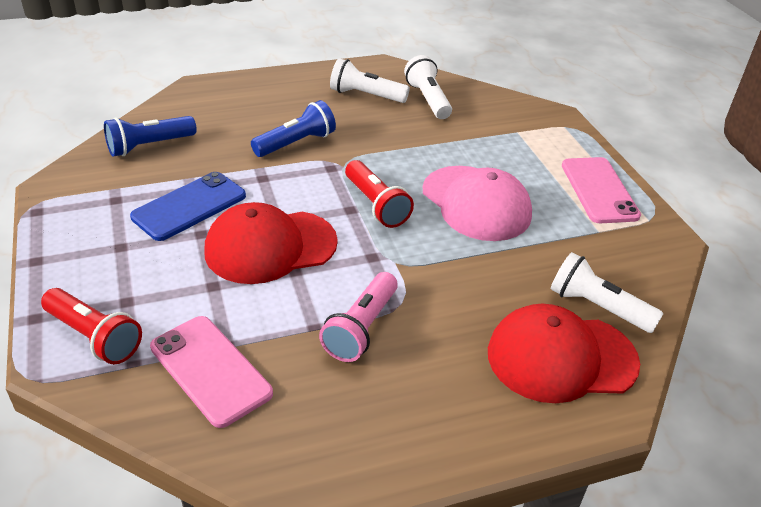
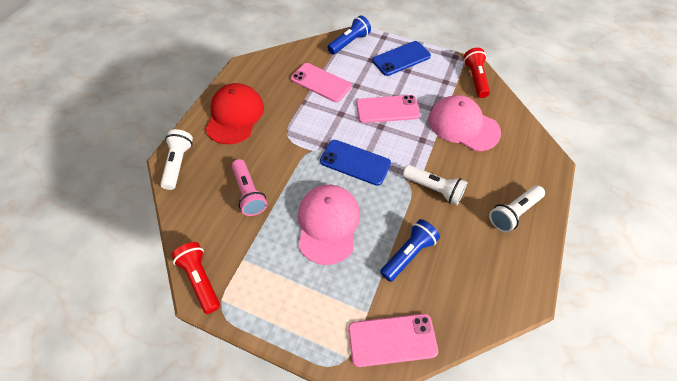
blue phone: [130,172,246,241] = 1 -> [320,140,391,186] [372,41,431,76] = 2
pink cap: [423,166,532,241] = 1 -> [298,185,360,265] [428,95,501,151] = 2
pink phone: [150,316,273,428] [562,157,641,223] = 2 -> [291,63,352,102] [348,314,438,367] [356,95,420,123] = 3
red cap: [204,202,338,284] [488,304,640,403] = 2 -> [205,83,264,144] = 1

